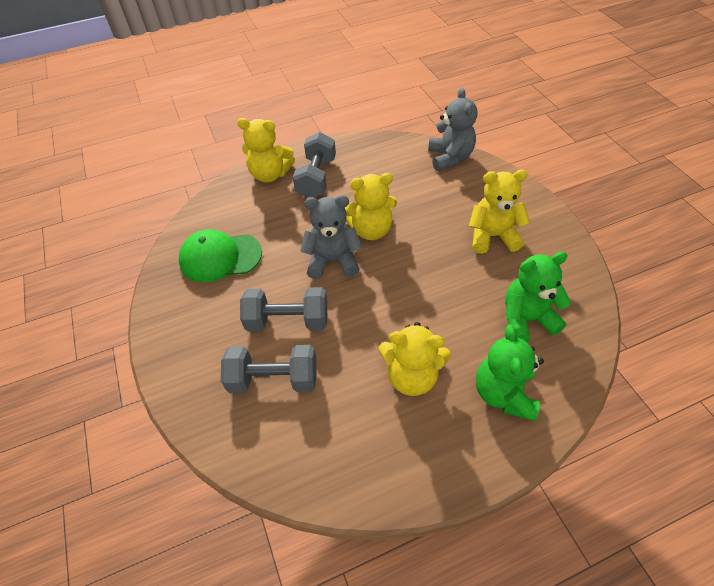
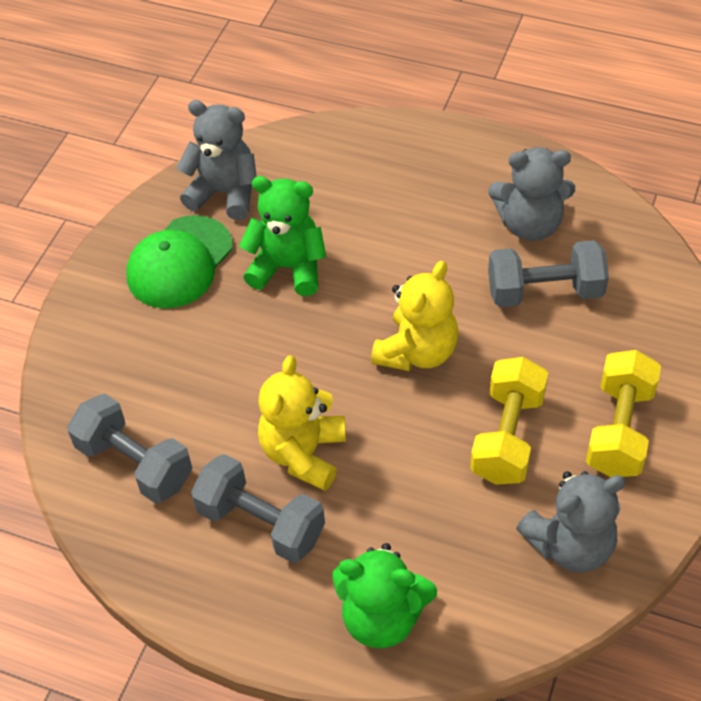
grey teddy bear: [300,195,362,279] [428,88,478,171] = 2 -> [176,100,257,220] [489,147,575,241] [516,471,625,572] = 3
yellow dumbbell: none = 0 -> [470,357,548,485] [586,350,661,477] = 2
yellow teddy bear: [237,118,295,183] [345,173,397,240] [378,322,451,396] [469,170,530,254] = 4 -> [258,355,346,491] [371,261,458,371] = 2

